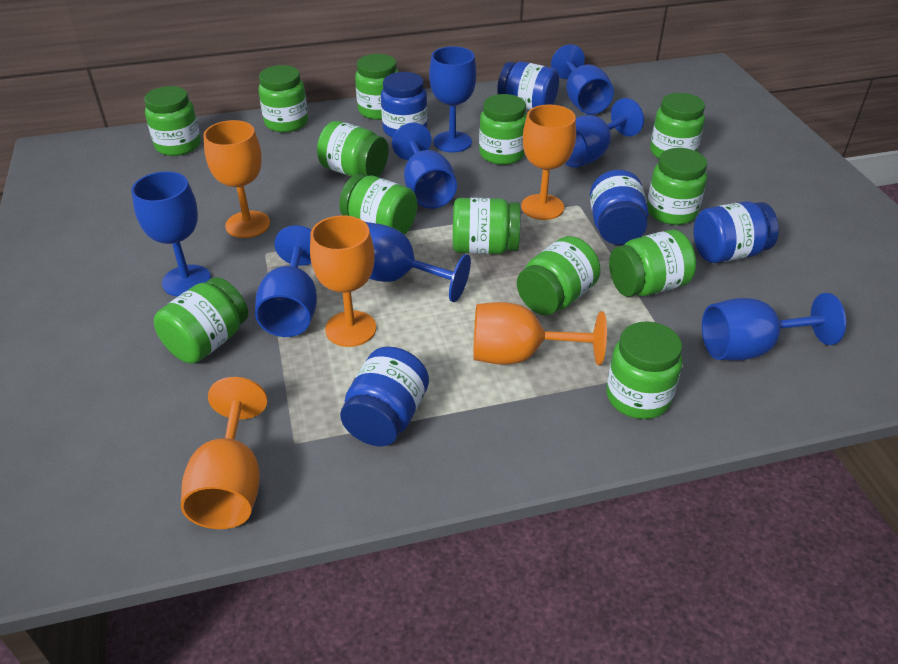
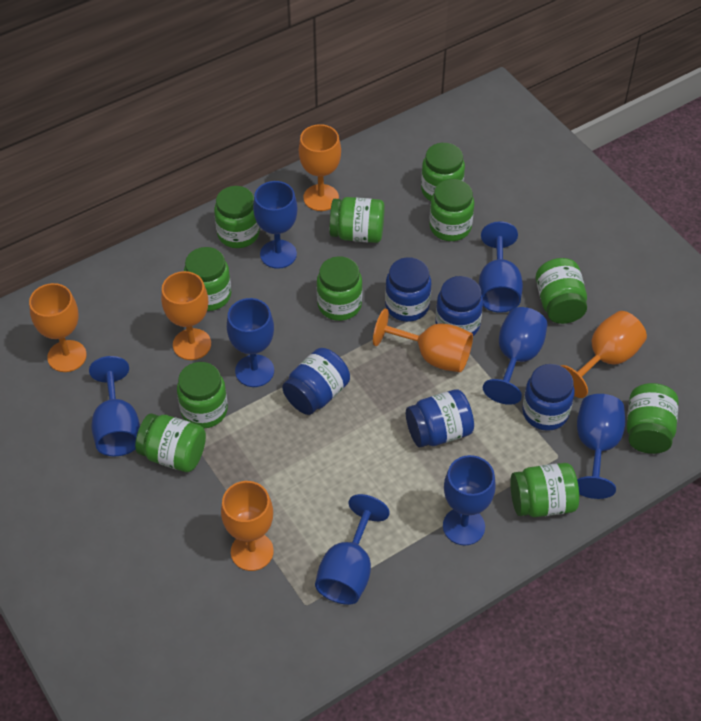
green jar: [144,86,201,156] [154,277,248,364] [258,65,308,132] [317,121,389,177] [339,174,417,235] [355,54,399,120] [453,198,521,254] [479,94,527,165] [517,236,601,315] [606,321,683,419] [609,230,696,297] [647,148,707,225] [650,93,705,159] = 13 -> [135,413,206,472] [177,362,228,428] [184,247,231,311] [214,186,260,248] [317,256,363,321] [329,197,385,243] [421,143,465,201] [429,179,474,241] [510,463,579,517] [536,258,587,324] [627,383,678,454] = 11
orange goblet: [181,377,267,529] [203,120,270,238] [310,215,376,347] [473,302,607,365] [521,104,576,220] = 5 -> [29,283,87,372] [161,271,211,360] [221,481,274,571] [299,124,341,211] [373,309,473,372] [560,311,647,398] = 6

